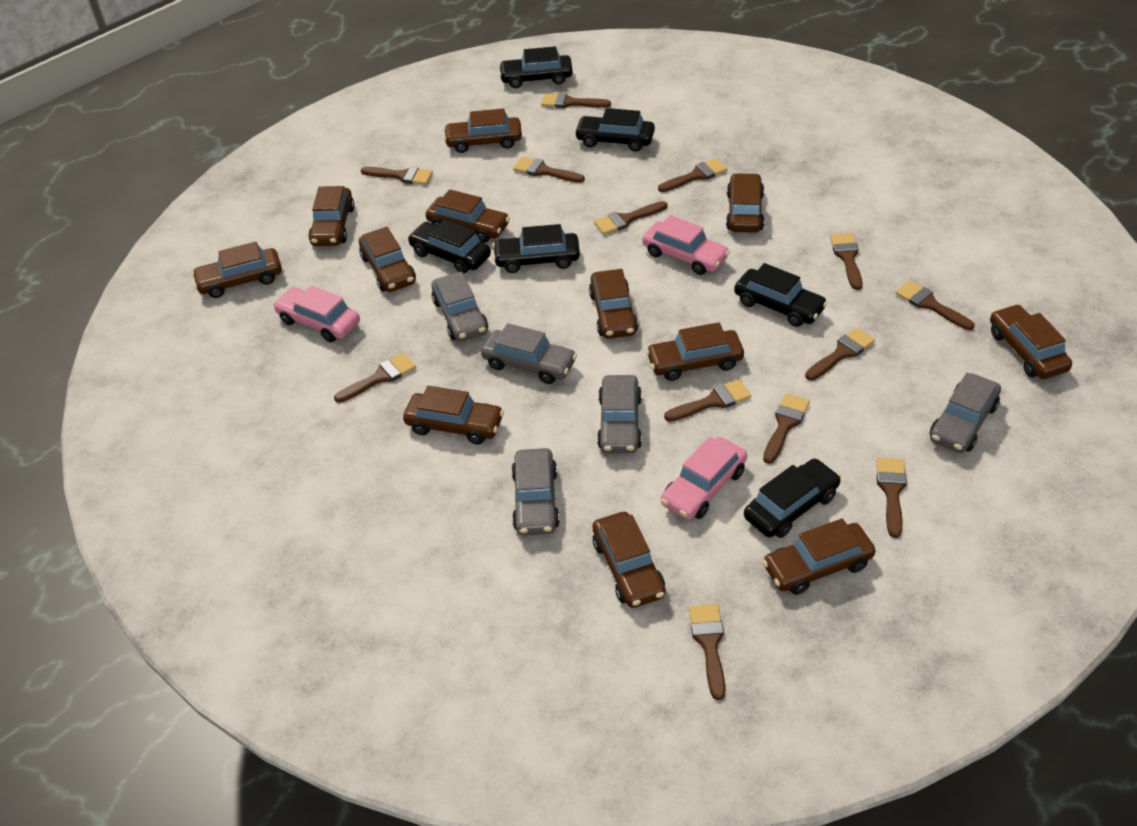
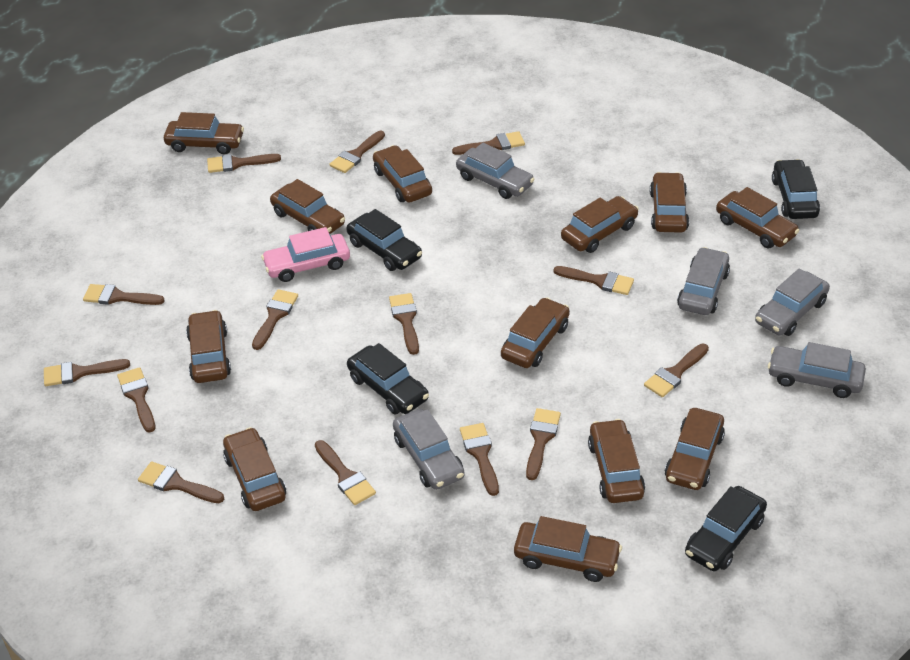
black car: [407,220,491,274] [492,224,580,273] [499,46,573,88] [574,108,655,152] [734,263,828,327] [744,458,841,538] = 6 -> [346,209,422,271] [347,343,429,415] [685,486,767,571] [772,159,820,219] = 4
brown brush: [334,353,416,403] [361,167,433,185] [513,157,585,183] [541,93,611,108] [594,201,667,235] [658,158,728,192] [664,379,751,422] [689,604,725,700] [763,393,810,464] [805,328,875,380] [830,233,862,290] [876,458,907,538] [895,281,974,330] = 13 -> [44,359,130,386] [83,284,165,305] [117,367,155,433] [138,461,224,503] [207,154,281,173] [252,289,298,350] [315,440,376,505] [329,131,385,173] [389,293,419,355] [452,131,525,155] [460,423,499,496] [526,408,561,480] [553,266,634,295] [644,344,709,397] = 14
pink car: [273,285,360,342] [642,215,730,275] [661,436,747,520] = 3 -> [261,227,350,282] = 1

